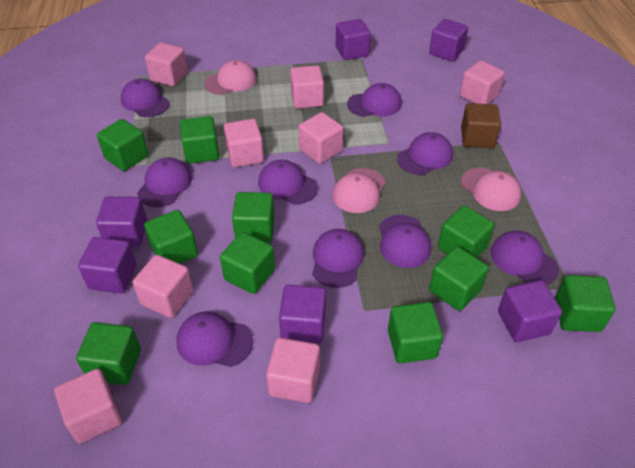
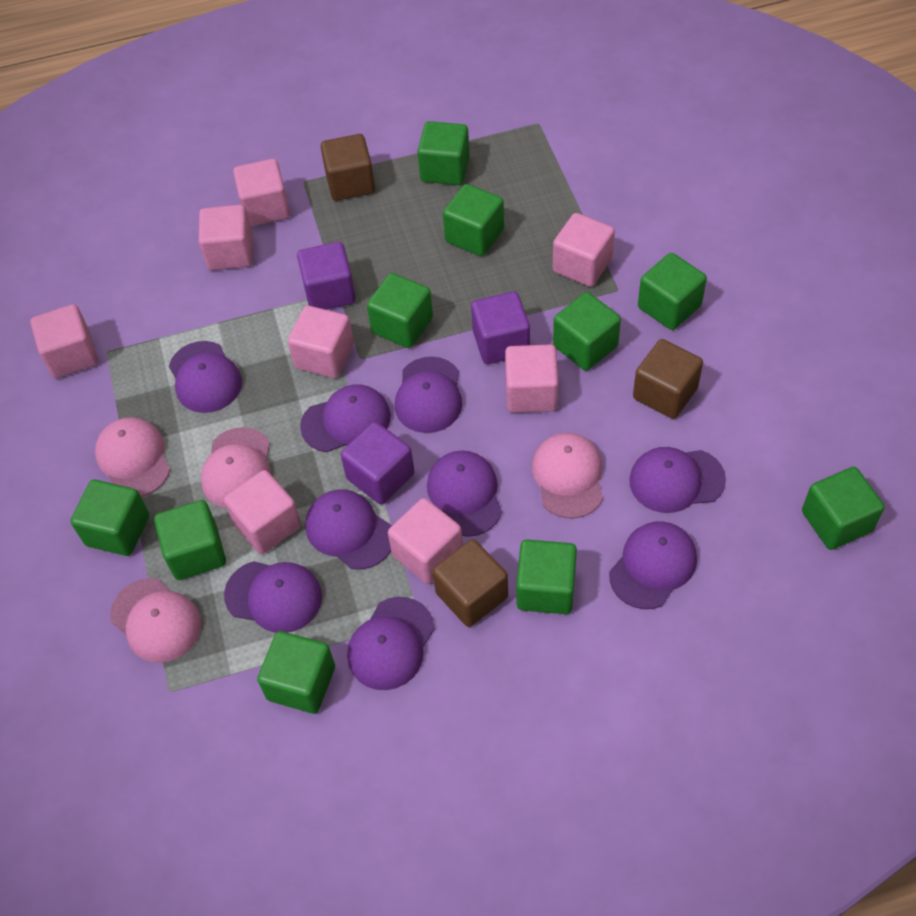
brown cube: [461,103,501,148] = 1 -> [320,134,375,201] [433,539,508,627] [633,339,703,419] = 3
pink cap: [204,60,257,95] [333,168,386,213] [461,168,521,211] = 3 -> [95,417,170,497] [110,578,201,663] [201,427,271,508] [532,433,603,518] = 4
purple cube: [78,237,136,293] [96,197,147,247] [279,285,326,343] [336,19,371,60] [429,19,468,61] [498,280,562,342] = 6 -> [297,242,356,310] [341,422,415,504] [471,291,530,364] = 3

